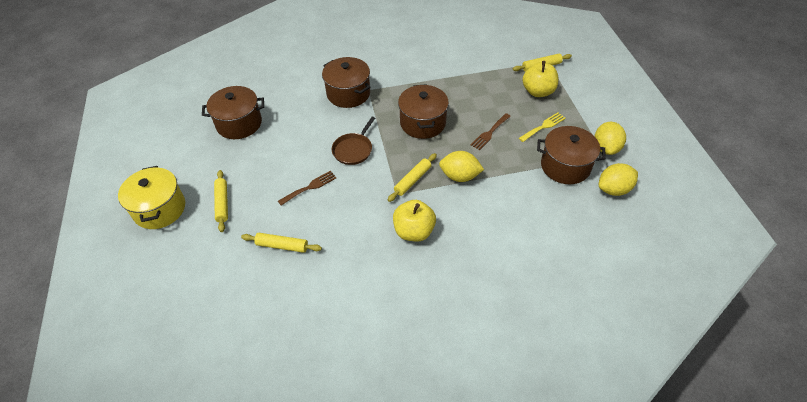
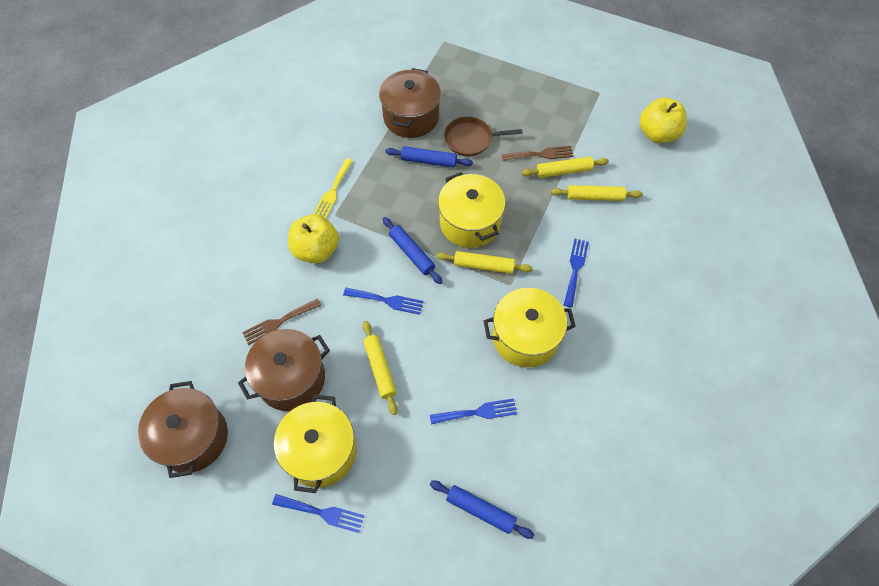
blue fork: none = 0 -> [272,494,364,533] [343,288,424,315] [430,398,517,424] [564,239,589,307] = 4
blue rolling pin: none = 0 -> [383,217,442,284] [385,146,473,168] [430,481,534,539] = 3
brown pot: [202,86,264,139] [322,57,371,108] [398,84,449,139] [537,126,606,184] = 4 -> [138,381,228,478] [238,329,330,411] [379,68,441,138] = 3
yellow lemon: [439,151,484,182] [595,122,626,155] [599,163,638,196] = 3 -> none = 0
yellow pot: [118,166,185,229] = 1 -> [274,395,357,493] [438,172,505,248] [483,288,576,367] = 3

